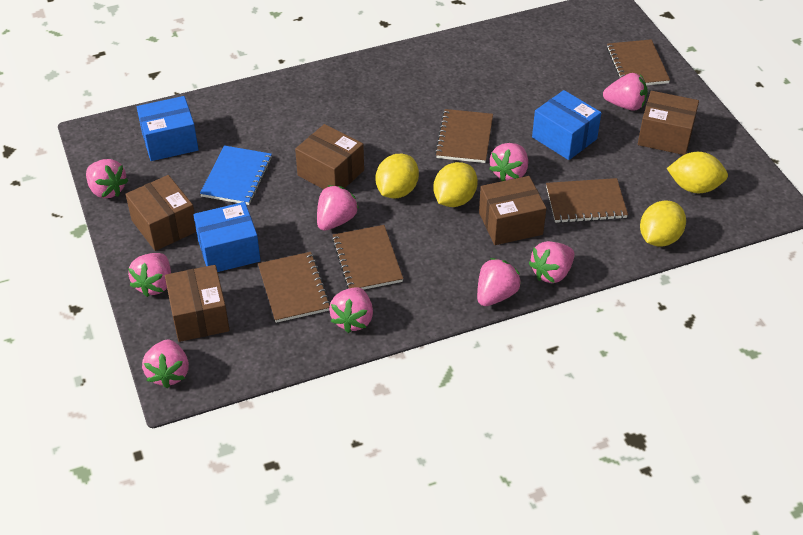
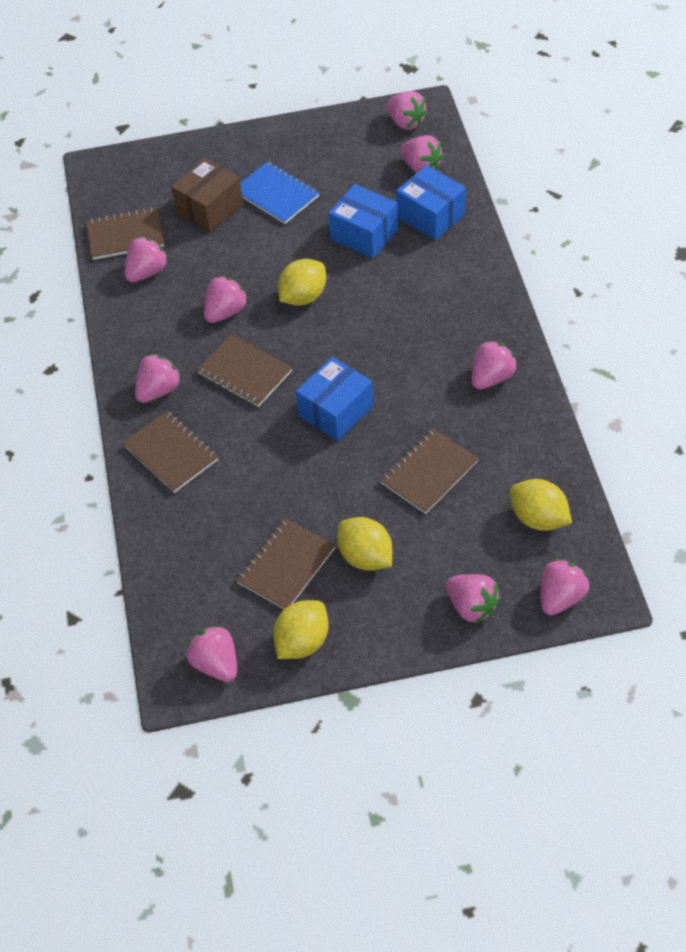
brown box: [125,175,196,251] [165,265,230,342] [295,124,364,189] [479,176,546,245] [638,91,699,155] = 5 -> [171,158,243,233] = 1

